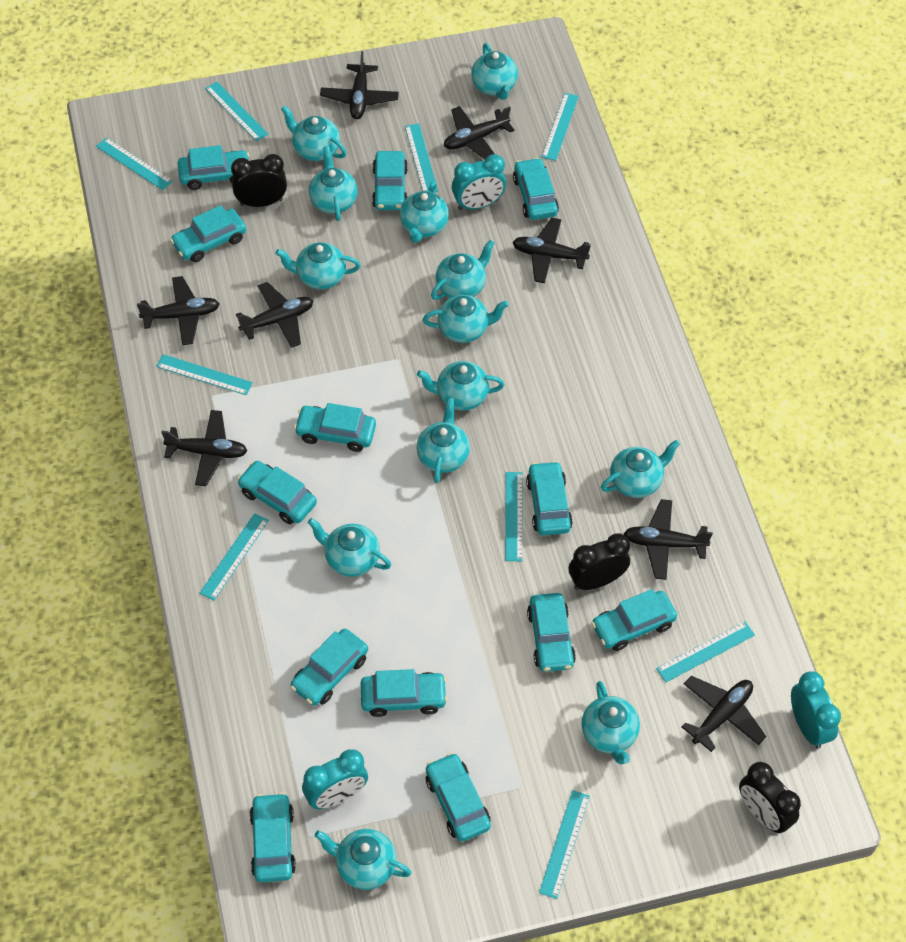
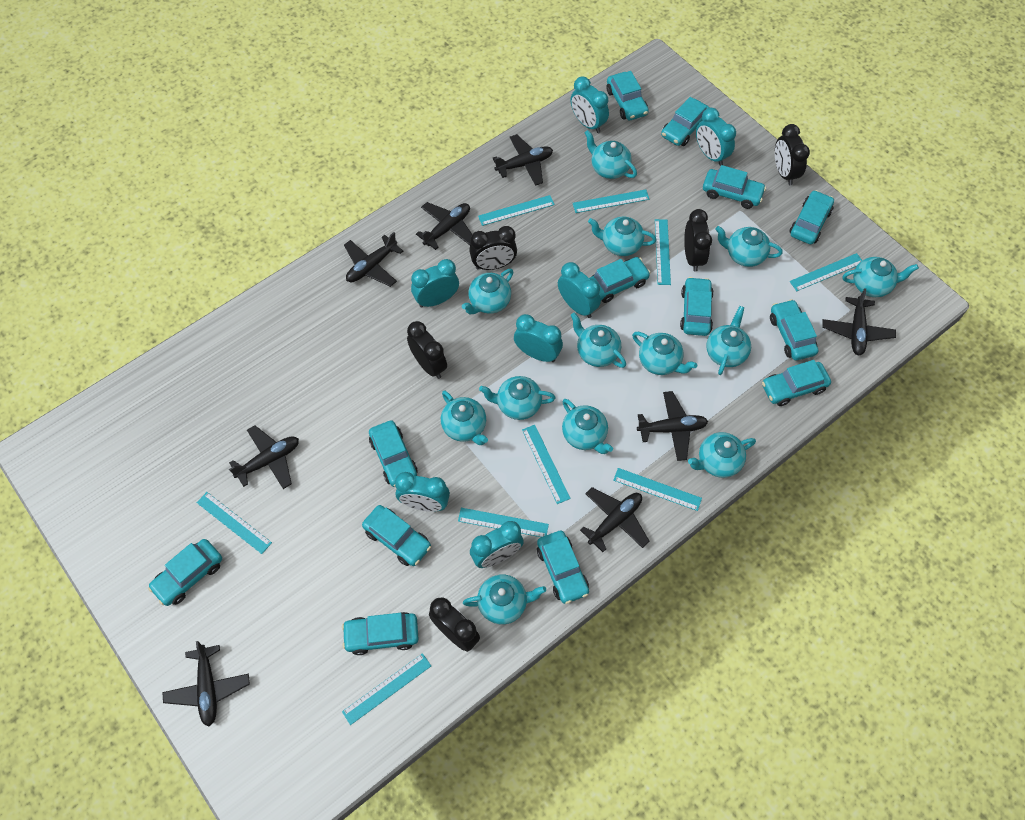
black clock: [231,154,287,207] [569,533,630,590] [739,762,801,833] = 3 -> [407,321,447,379] [429,598,480,652] [469,226,517,270] [684,209,712,272] [775,124,810,185] = 5
turquoise clock: [302,749,368,809] [452,154,506,210] [791,671,841,749] = 3 -> [395,472,450,512] [411,259,459,308] [470,521,524,568] [514,314,563,362] [558,262,601,318] [571,77,609,133] [696,108,736,166] = 7

